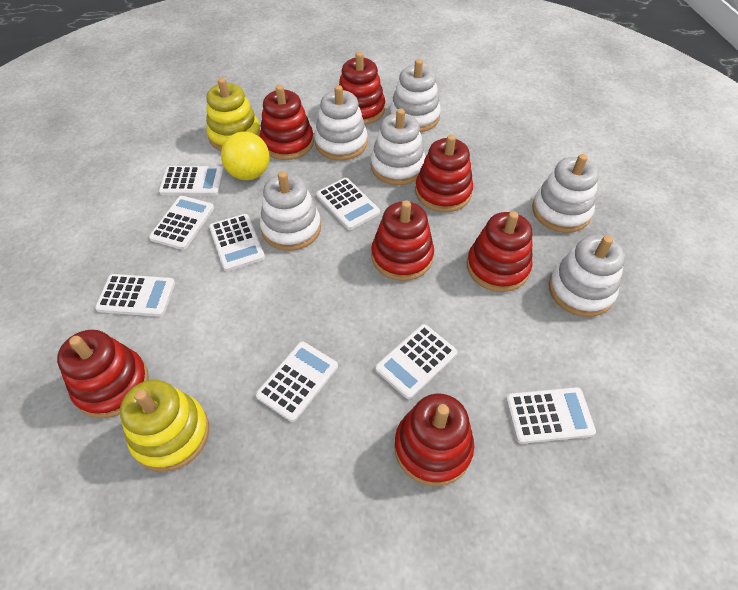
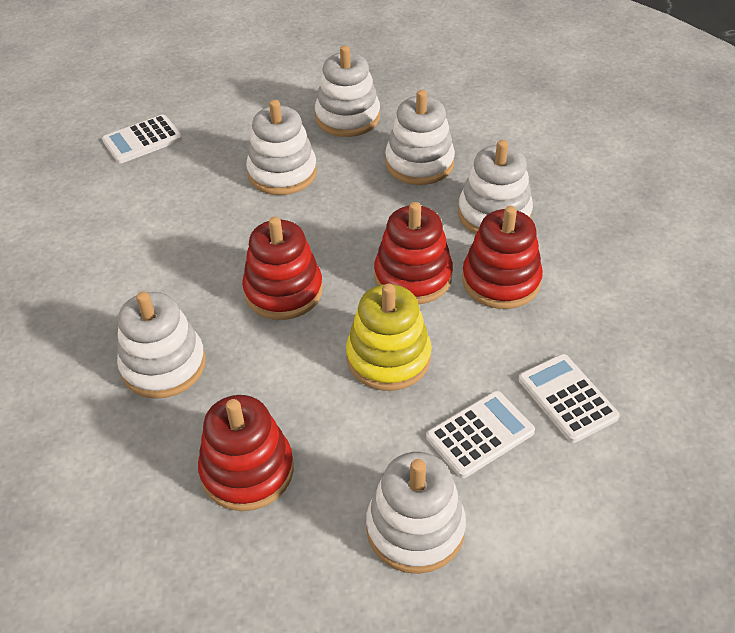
red stacking toy: [57,330,149,418] [260,85,314,160] [339,52,385,125] [371,200,434,281] [394,394,474,487] [415,134,473,212] [467,211,533,292] = 7 -> [198,395,294,511] [242,217,323,320] [374,202,453,304] [462,206,543,309] = 4
white calculator: [95,274,175,317] [149,196,214,250] [159,166,224,196] [209,214,265,271] [256,341,338,422] [316,178,380,230] [375,324,457,399] [506,387,596,444] = 8 -> [102,115,182,163] [426,391,535,478] [518,354,620,443] = 3
yellow ball: [221,131,270,180] = 1 -> none = 0
yellow stacking toy: [120,380,209,472] [206,78,261,151] = 2 -> [346,284,432,391] = 1

